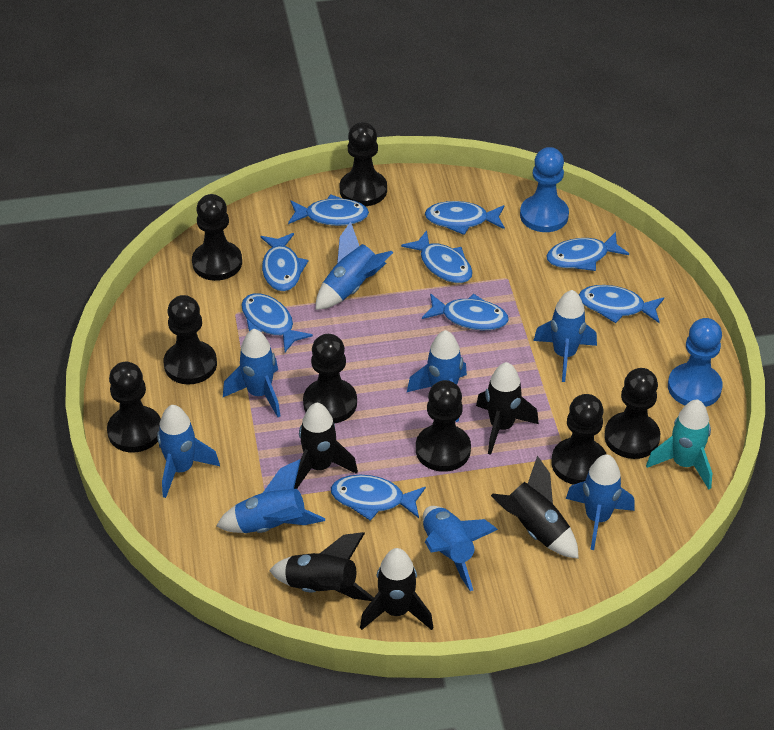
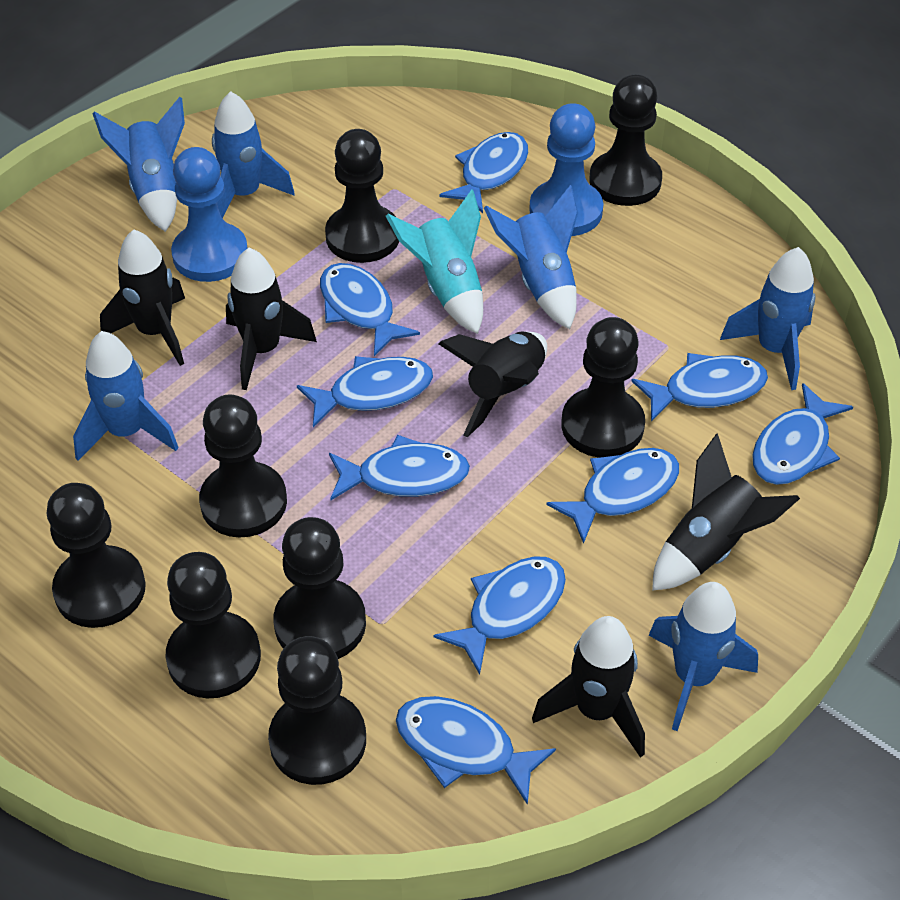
blue rocket: [157,405,220,498] [216,459,325,533] [223,329,281,417] [316,222,393,310] [407,330,467,422] [423,506,498,591] [533,290,597,382] [566,454,635,550] = 8 -> [73,331,179,461] [93,97,185,232] [212,91,295,219] [484,185,578,329] [648,582,758,731] [720,247,816,390] = 6

